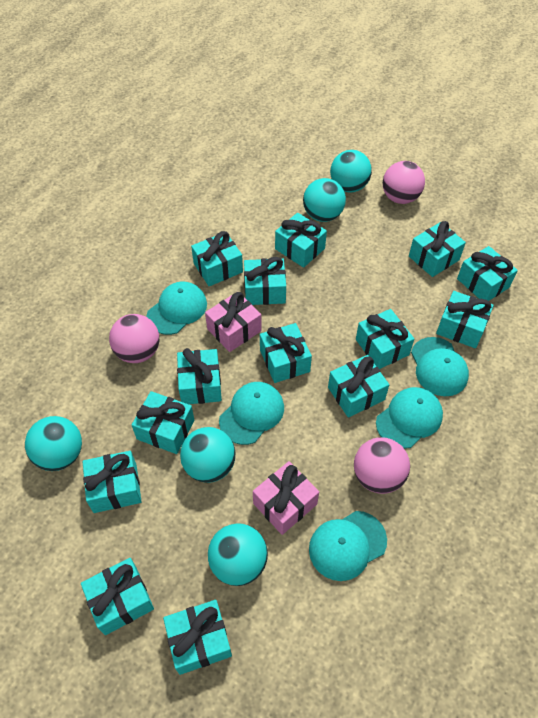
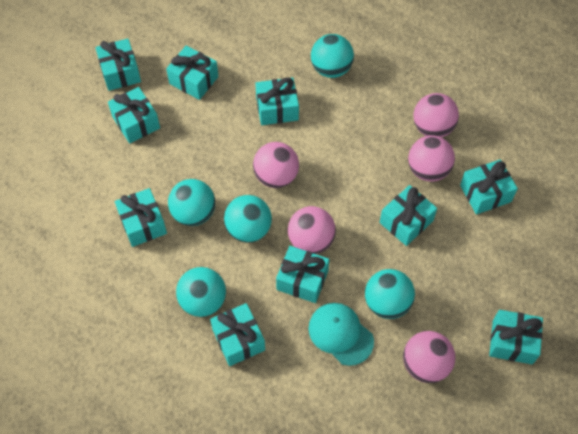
pink ball: [109,314,160,363] [354,437,410,494] [383,161,425,204] = 3 -> [253,142,299,188] [288,206,336,254] [403,331,456,383] [408,135,455,182] [413,93,459,137] = 5
pink gift: [205,292,262,352] [253,461,319,535] = 2 -> none = 0
turquoise cap: [147,282,207,335] [219,382,284,445] [309,511,387,581] [376,387,443,449] [411,337,469,396] = 5 -> [308,303,374,366] = 1
turquoise gift: [81,558,154,635] [83,451,142,513] [132,391,195,454] [163,600,232,675] [177,348,222,404] [191,231,243,286] [244,257,286,305] [260,323,312,383] [275,213,327,268] [328,355,389,417] [356,309,414,369] [409,221,466,277] [436,291,494,348] [457,246,518,301] = 14 -> [95,39,141,91] [108,87,160,143] [115,188,167,247] [166,46,219,100] [210,303,265,366] [255,77,299,125] [276,246,329,303] [380,185,437,246] [460,159,518,215] [489,310,543,364] = 10

